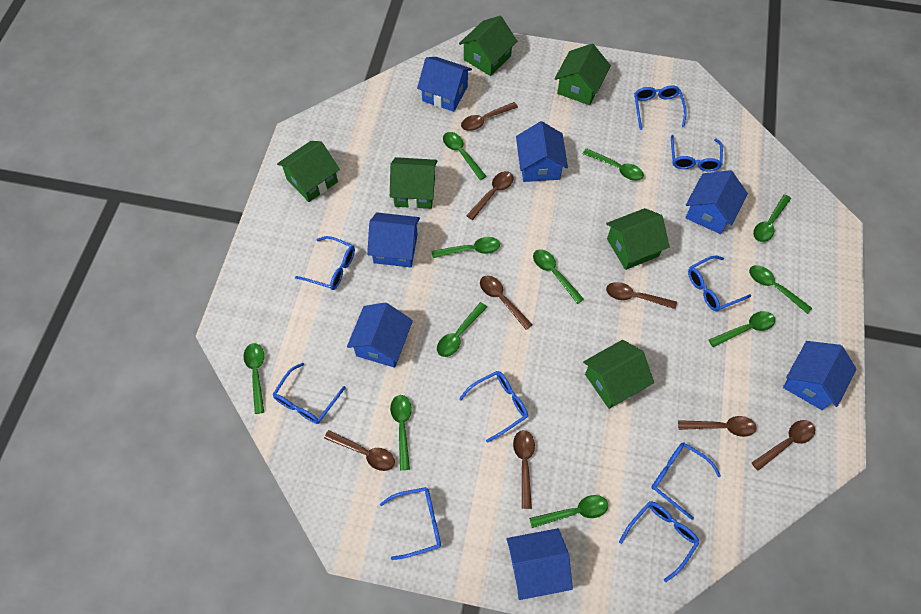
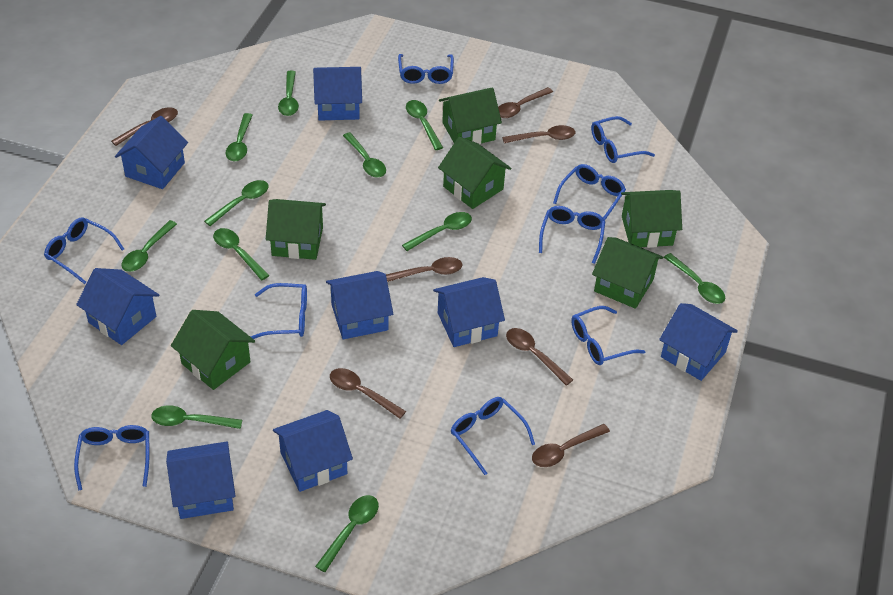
blue house: [347,302,413,368] [367,212,420,267] [417,57,472,112] [507,528,573,600] [516,121,568,182] [685,170,748,234] [783,341,857,410] = 7 -> [76,268,159,345] [115,116,188,189] [166,442,235,519] [273,410,353,492] [313,67,362,121] [326,271,393,339] [433,277,505,347] [659,303,738,381] = 8
brown spoon: [324,430,395,471] [461,102,518,131] [466,171,513,220] [480,275,533,330] [513,430,535,509] [606,282,677,309] [678,416,756,437] [752,420,815,471] = 8 -> [111,107,178,146] [330,368,406,419] [386,257,462,282] [498,87,553,118] [502,125,575,143] [506,328,573,386] [532,424,610,467] = 7

